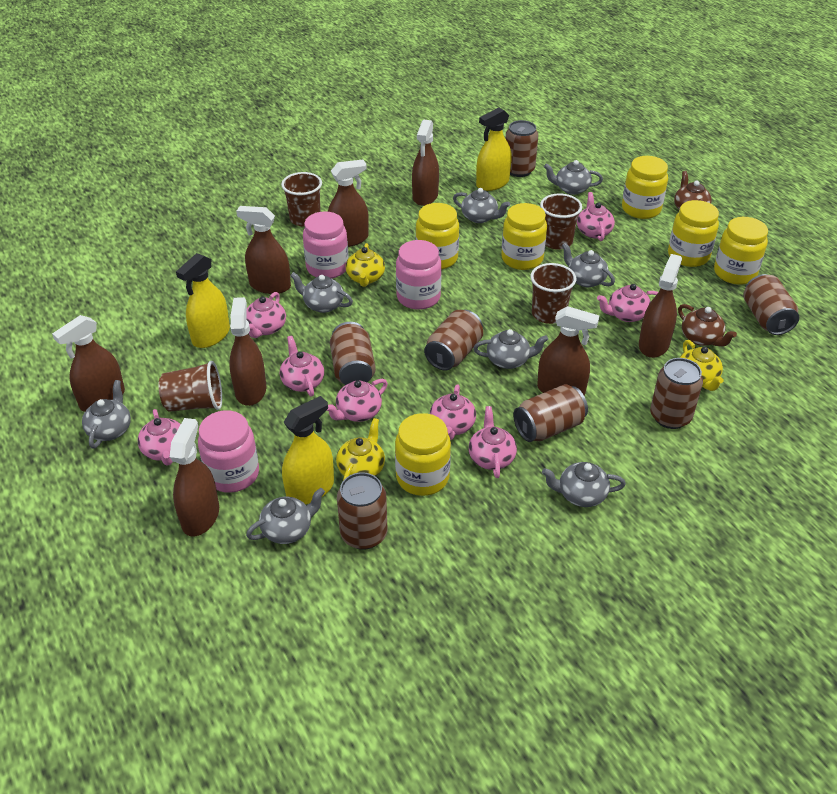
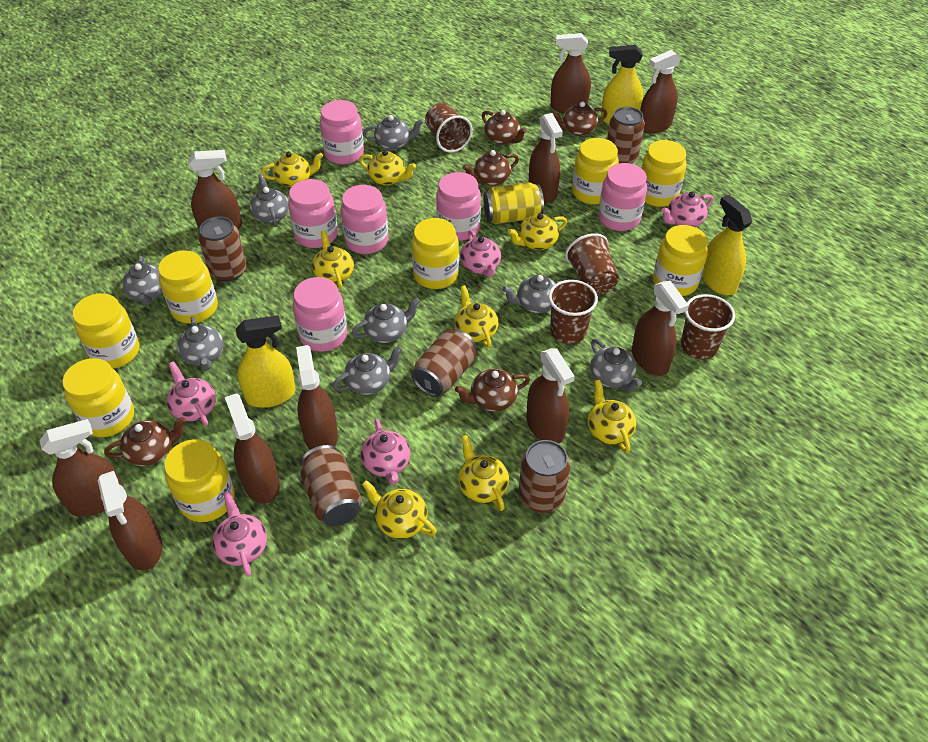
brown can: [330,322,376,385] [337,472,387,550] [424,310,483,371] [505,120,538,177] [513,384,588,442] [650,358,703,429] [743,274,799,335] = 7 -> [198,216,247,282] [300,445,362,526] [411,329,476,397] [519,440,571,513] [607,107,645,164] = 5
brown spray bottle: [52,315,125,412] [170,418,219,536] [229,297,266,406] [236,206,291,294] [328,159,369,247] [412,120,439,206] [537,306,599,395] [639,254,682,358] = 8 -> [39,419,124,517] [97,471,162,570] [188,150,242,232] [225,393,280,504] [296,345,338,450] [526,348,575,444] [529,113,563,203] [550,33,591,113] [632,281,689,376] [640,50,681,133] = 10
brown teapot: [674,171,712,210] [678,304,737,347] = 2 -> [104,417,186,466] [455,369,530,411] [463,150,519,186] [482,110,527,145] [553,101,607,136] = 5
pink jar: [198,410,259,493] [303,211,348,279] [396,240,441,310] = 3 -> [288,179,338,248] [293,277,347,352] [320,100,364,165] [341,185,389,254] [436,172,481,241] [598,163,647,231] = 6
pink teapot: [138,409,181,466] [246,292,286,338] [280,336,324,397] [326,379,388,422] [430,384,476,441] [469,406,517,478] [577,192,615,241] [597,284,658,322] = 8 -> [167,361,216,426] [212,492,267,577] [361,419,410,485] [460,230,501,277] [661,192,713,227] = 5
yellow can: none = 0 -> [483,182,544,224] = 1
yellow jar: [395,413,451,496] [416,203,459,269] [501,203,547,270] [622,156,668,219] [668,200,719,267] [714,217,768,285] = 6 -> [63,358,134,437] [73,293,139,369] [158,250,218,324] [164,439,235,522] [412,218,459,289] [572,138,619,205] [641,140,686,207] [653,225,708,296] = 8
yellow teapot: [336,418,385,480] [346,243,385,287] [680,340,724,391] = 3 -> [261,152,323,187] [312,230,354,289] [359,150,416,186] [362,480,437,539] [454,285,499,348] [458,435,509,511] [508,213,567,250] [587,380,636,453] = 8

